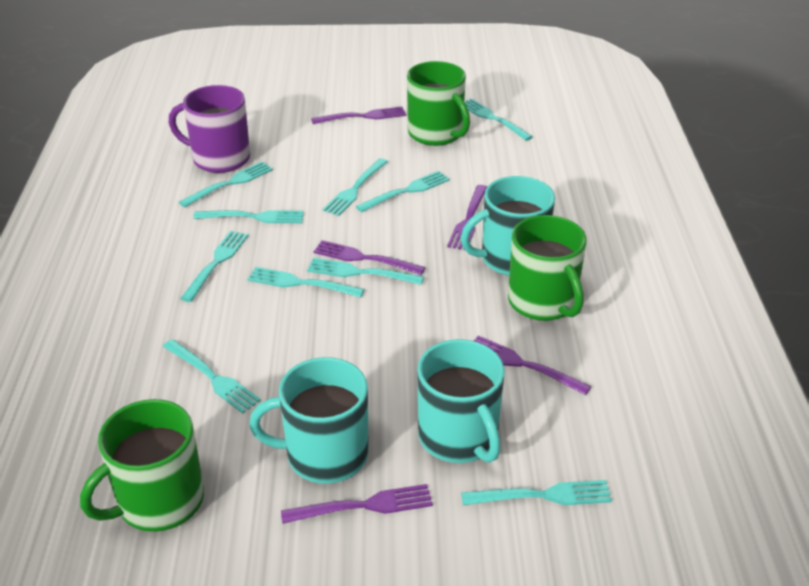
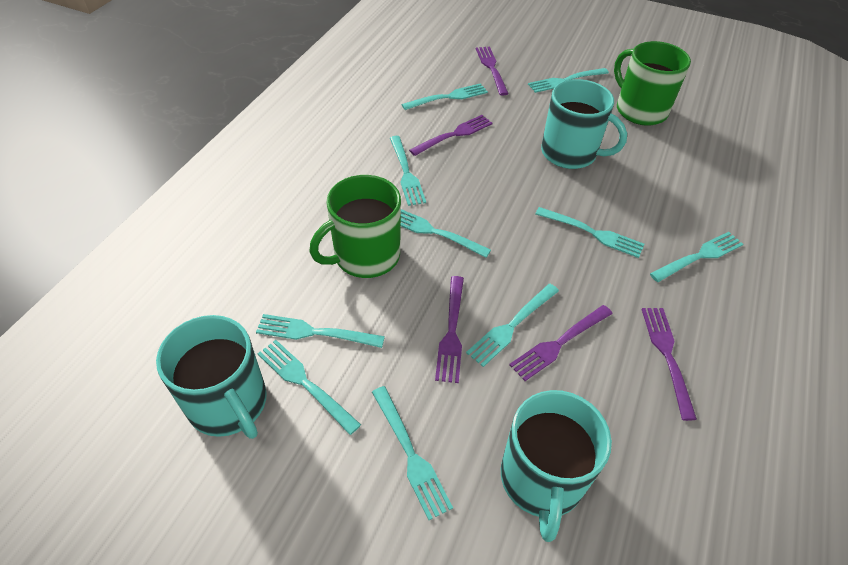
green mug: [80,399,204,532] [407,61,470,146] [508,215,587,321] = 3 -> [309,175,401,278] [614,41,691,126] = 2
purple mug: [169,85,250,173] = 1 -> none = 0

